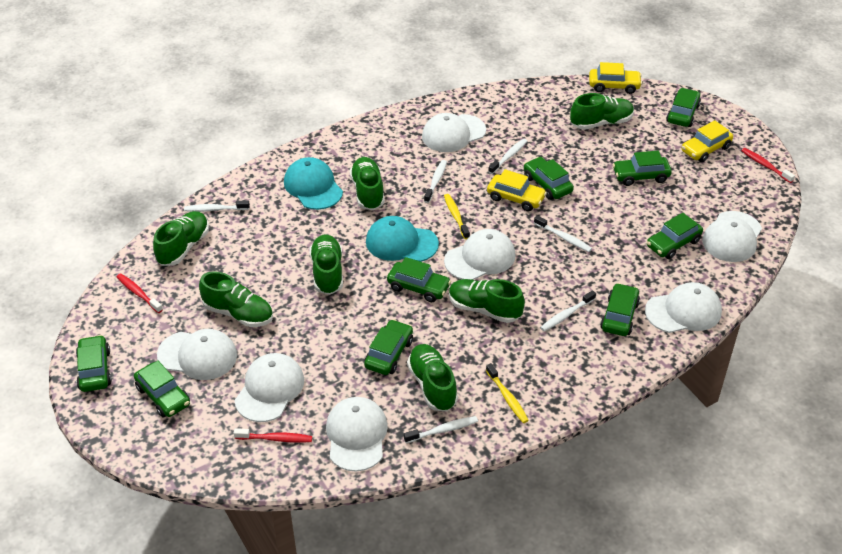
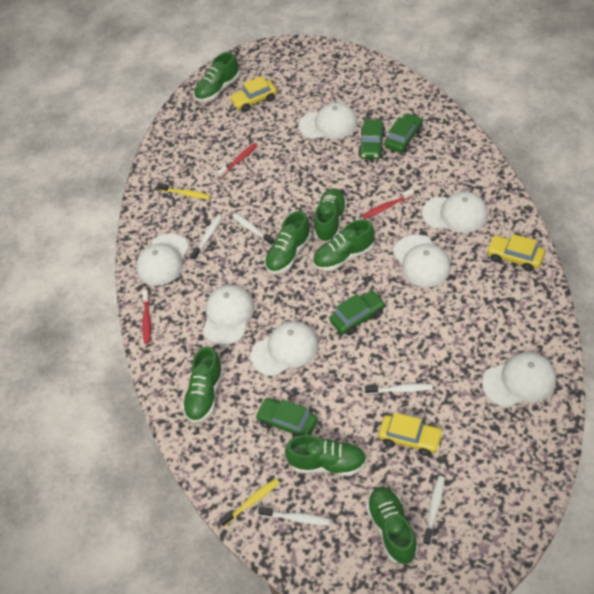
green car: [76,335,112,392] [134,361,190,418] [364,319,413,375] [387,257,451,302] [524,157,574,200] [600,283,640,336] [613,151,672,186] [647,213,703,259] [666,88,701,127] = 9 -> [255,398,318,437] [329,290,386,335] [358,120,386,159] [385,113,423,153] = 4
turquoise cap: [284,157,343,210] [366,216,439,262] = 2 -> none = 0
white toothbrush: [184,200,250,212] [404,416,478,443] [424,160,447,203] [488,139,527,174] [534,215,592,252] [540,290,596,331] = 6 -> [191,215,222,260] [232,213,275,246] [258,507,330,525] [365,383,433,394] [423,476,445,545] = 5

